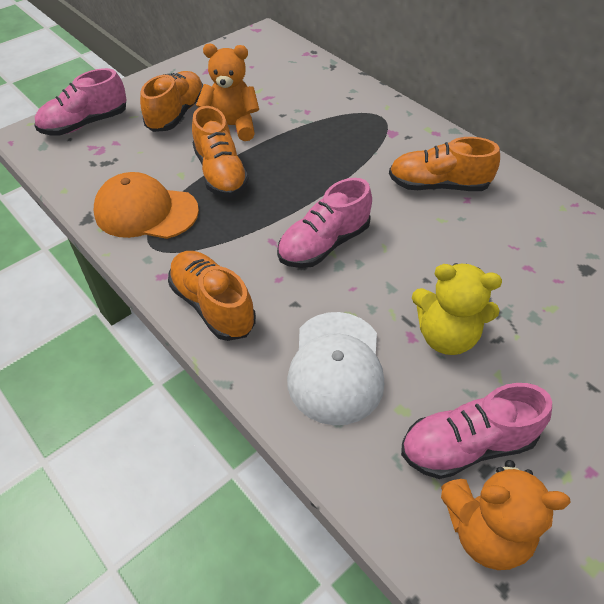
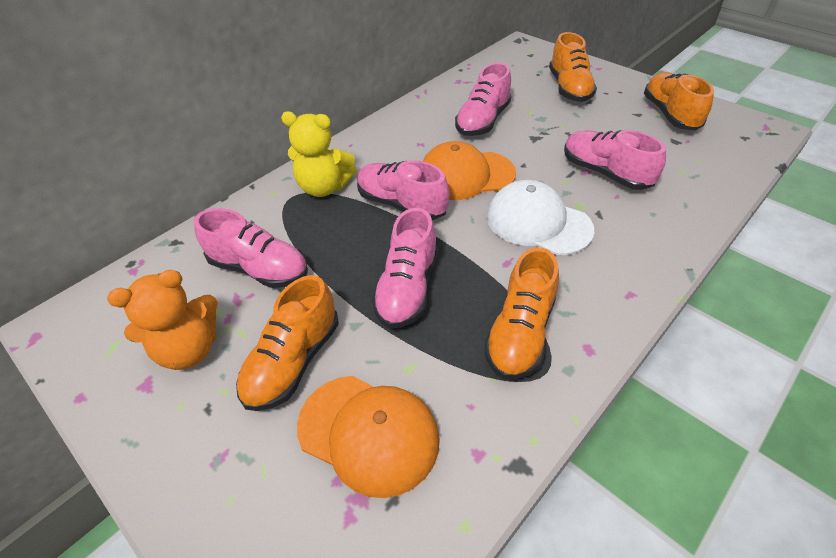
orange cap: [94,172,199,239] = 1 -> [297,376,440,498] [423,141,516,200] = 2
orange teddy bear: [196,44,259,141] [441,460,571,570] = 2 -> [107,270,218,370] = 1
pink shoe: [34,68,127,135] [277,178,372,268] [401,383,552,479] = 3 -> [194,208,308,288] [357,160,449,220] [372,208,438,329] [455,62,511,136] [564,130,666,190] = 5

